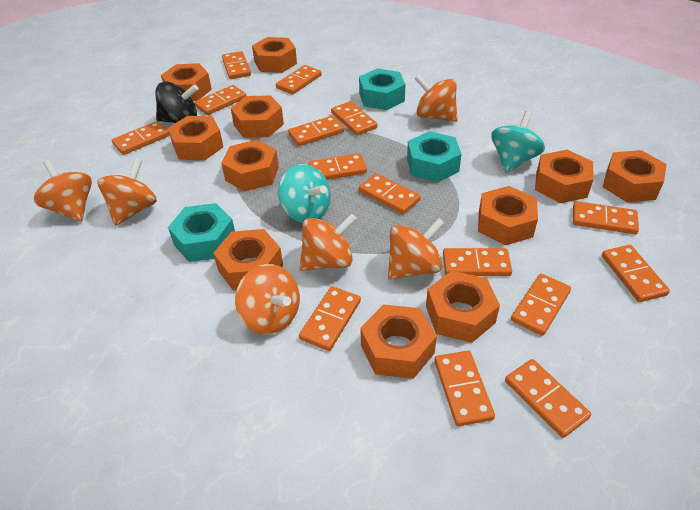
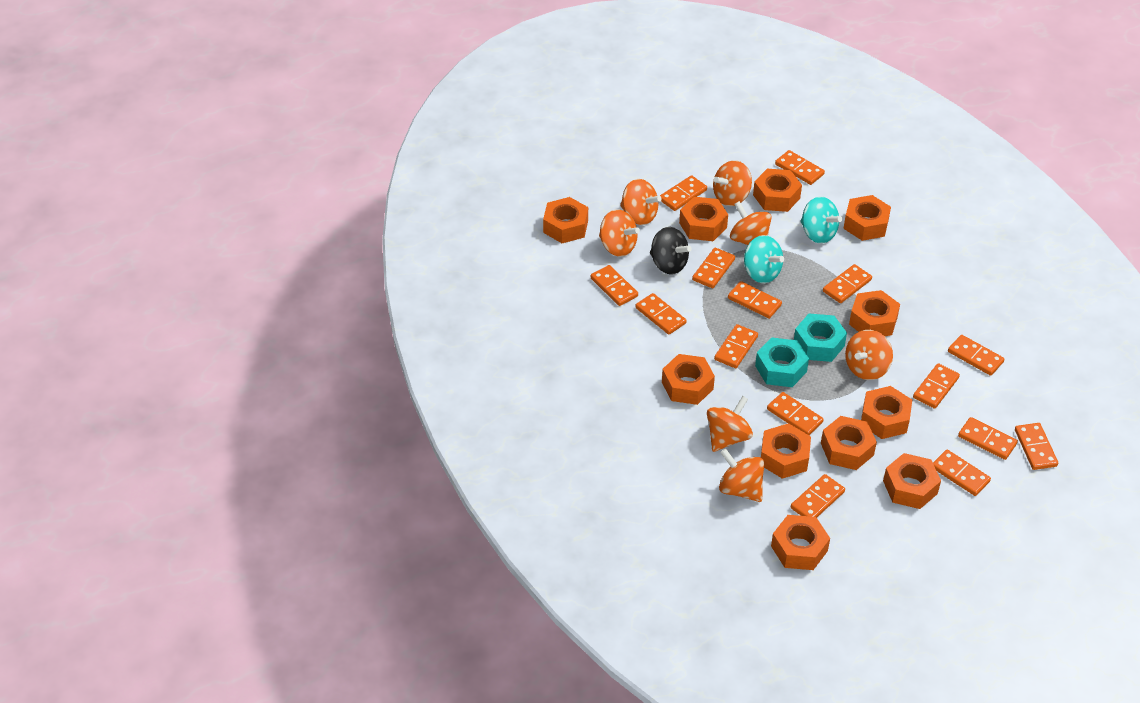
orange spinning top: [34,159,92,222] [98,158,157,226] [235,264,300,335] [300,213,357,271] [388,218,445,279] [415,75,458,122] = 6 -> [599,209,640,257] [620,179,662,225] [707,396,753,452] [713,160,752,206] [719,449,765,502] [730,201,772,245] [845,330,893,380] = 7
turquoise nut: [168,203,235,262] [359,68,406,110] [407,131,462,182] = 3 -> [755,338,809,387] [794,314,847,362] = 2

